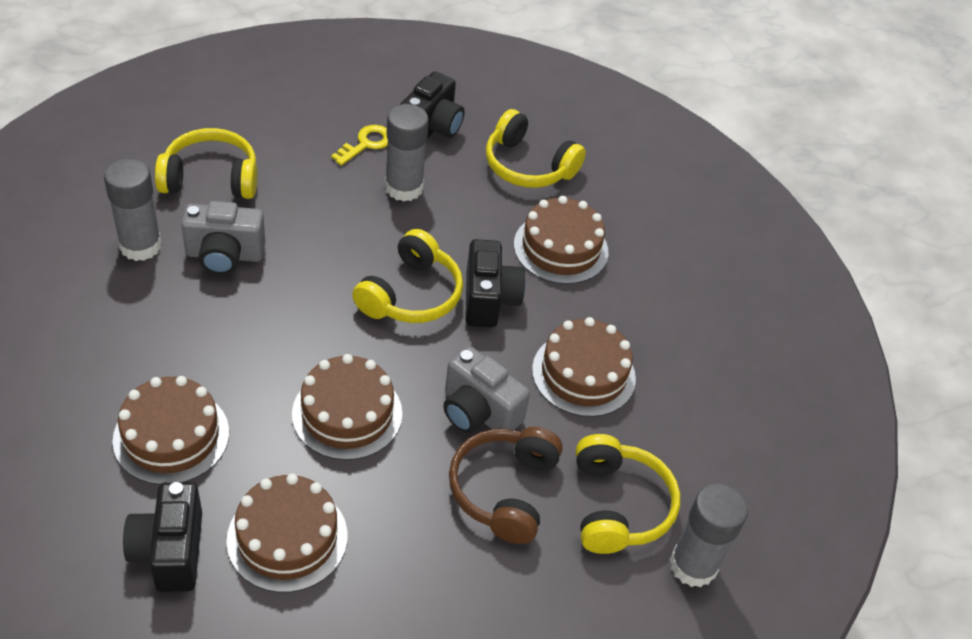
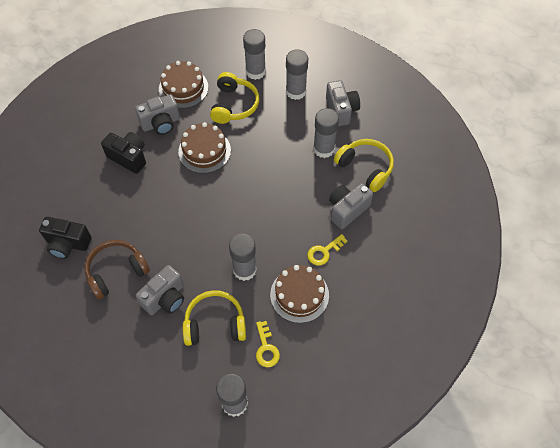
black camera: [123,482,202,592] [400,71,465,139] [465,239,526,328] = 3 -> [39,217,92,259] [101,132,146,174] = 2
brown cake: [113,376,229,485] [226,474,347,593] [292,354,402,460] [514,196,608,284] [532,317,636,417] = 5 -> [159,61,208,108] [178,122,231,173] [270,265,329,323] = 3
grey camera: [181,201,265,275] [443,346,530,433] = 2 -> [135,94,180,135] [136,265,184,315] [326,80,360,126] [329,183,373,229] = 4
grey glue stick: [104,158,162,261] [385,104,429,202] [670,484,748,588] = 3 -> [216,374,248,417] [229,233,257,281] [243,29,266,80] [286,49,308,100] [313,108,339,158] = 5
yellow headphones: [155,128,257,199] [352,229,463,323] [486,109,586,188] [576,434,680,554] = 4 -> [183,290,246,346] [210,72,259,124] [334,139,394,192] = 3
yellow key: [331,125,388,166] = 1 -> [256,321,280,367] [307,234,347,265] = 2

